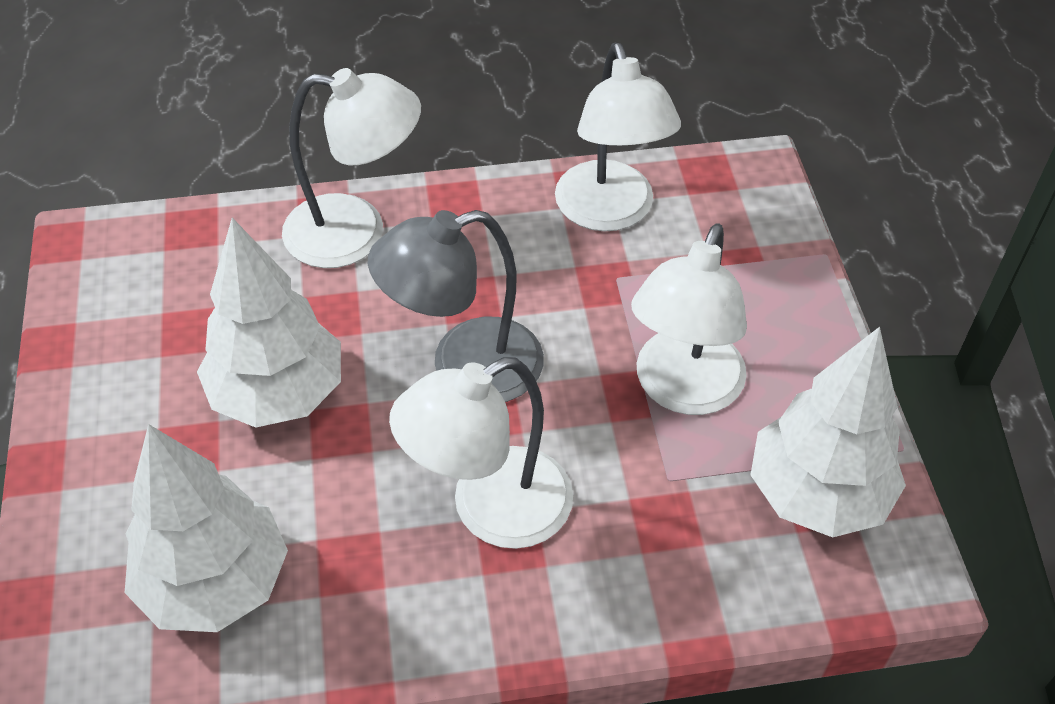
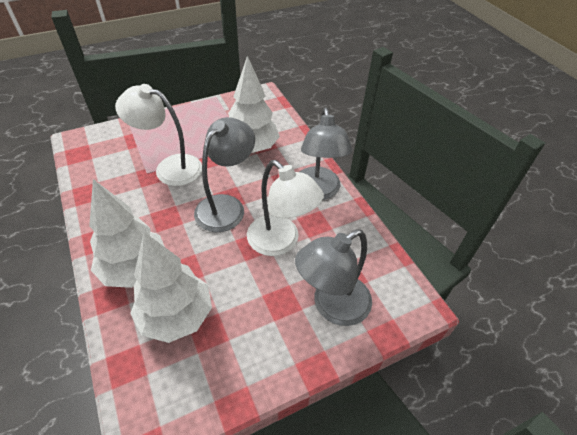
grey lamp: [368,210,544,402] = 1 -> [194,117,255,232] [295,229,372,326] [300,107,353,200] = 3
white lamp: [282,68,421,268] [389,357,573,549] [555,42,681,231] [631,223,747,415] = 4 -> [115,84,202,186] [247,160,324,256] = 2

